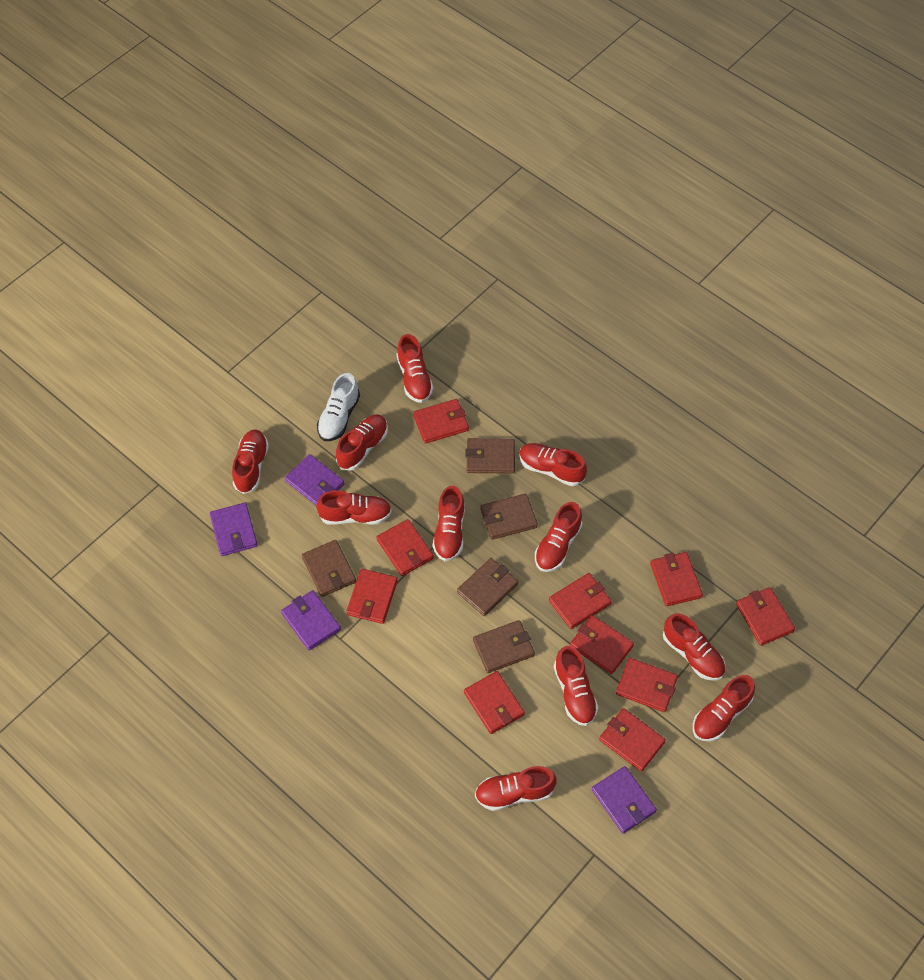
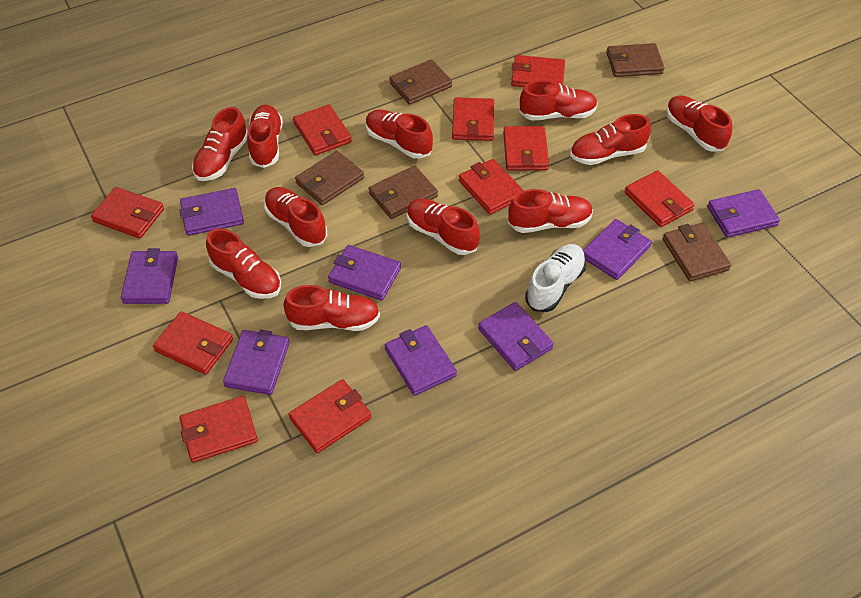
purple wallet: [210,503,258,556] [281,590,341,650] [285,454,345,505] [592,766,657,833] = 4 -> [121,248,178,304] [180,188,244,236] [223,330,289,395] [328,245,401,301] [385,325,457,396] [478,302,554,371] [583,219,652,280] [707,189,780,238] = 8

